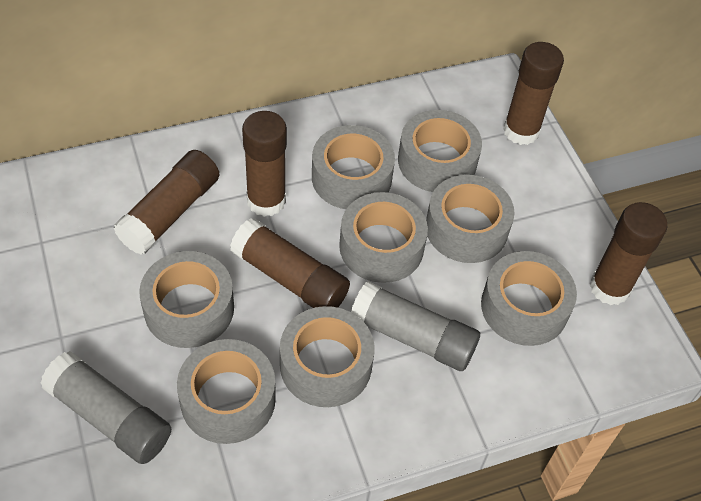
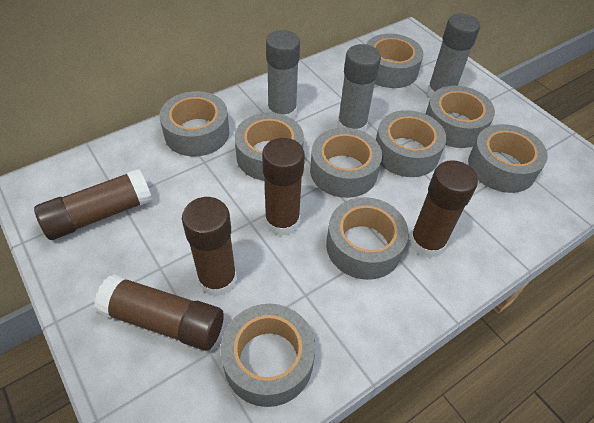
grey glue stick: [40,351,171,464] [351,281,480,371] = 2 -> [266,30,300,119] [337,44,381,132] [427,14,480,98] = 3
grey tape: [139,251,234,348] [177,339,276,444] [280,306,375,407] [312,125,395,209] [339,192,428,283] [398,110,482,192] [426,175,515,263] [481,251,577,346] = 8 -> [159,91,229,156] [221,304,315,407] [234,113,304,181] [310,127,382,198] [326,197,409,280] [366,34,424,88] [376,110,446,177] [426,86,495,148] [468,124,548,193] = 9

